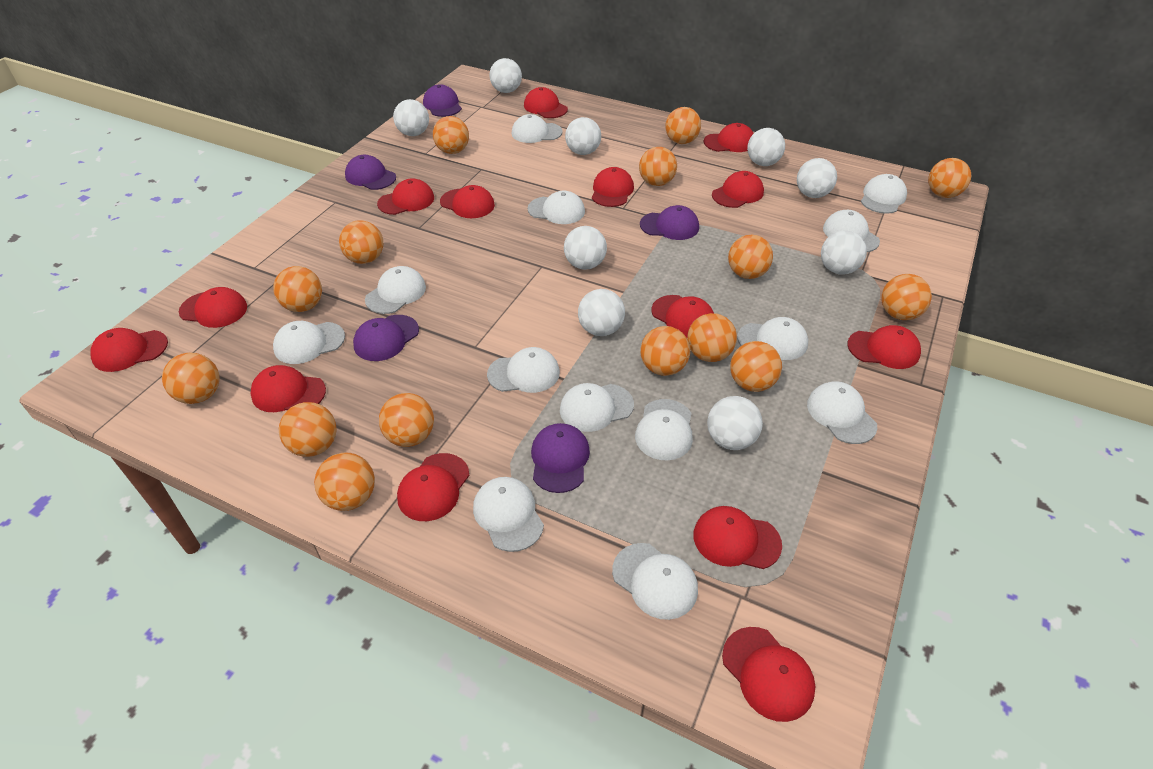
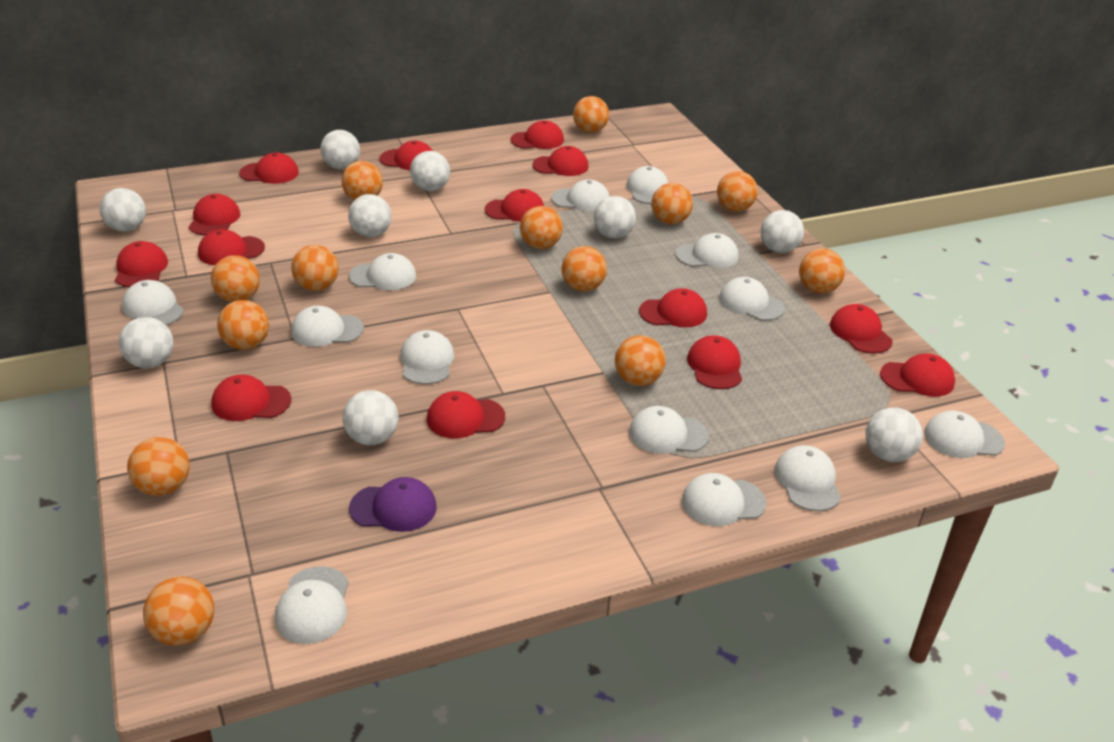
orange ball: [162,353,220,404] [273,266,322,312] [279,402,337,457] [314,452,375,511] [339,220,383,264] [379,393,434,447] [433,116,469,154] [639,147,677,186] [640,326,690,376] [665,107,701,144] [687,313,737,362] [728,235,773,279] [730,341,782,392] [881,274,932,320] [928,158,971,198] = 15 -> [127,437,190,496] [143,576,214,646] [211,255,260,302] [217,300,269,350] [291,245,339,291] [341,161,383,200] [520,206,563,249] [561,246,607,292] [573,96,609,133] [615,335,666,386] [651,183,693,225] [717,171,758,212] [799,249,845,294] = 13
purple cap: [345,155,396,190] [353,315,419,361] [423,84,462,117] [531,423,590,493] [640,205,699,240] = 5 -> [349,477,437,532] = 1

